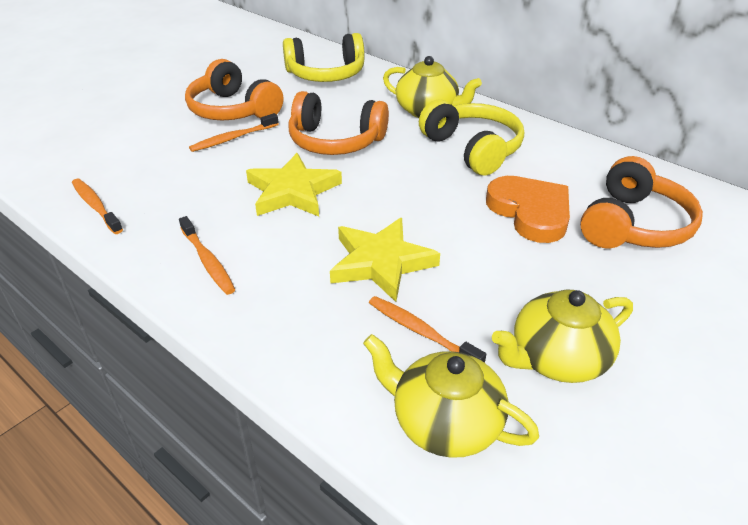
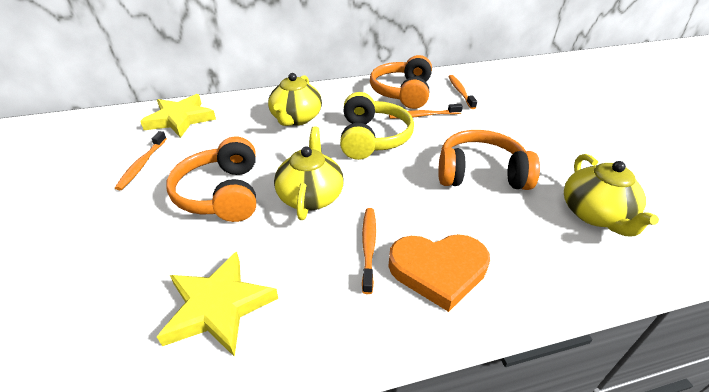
yellow headphones: [283,33,365,82] [419,100,524,176] = 2 -> [340,92,414,160] = 1

